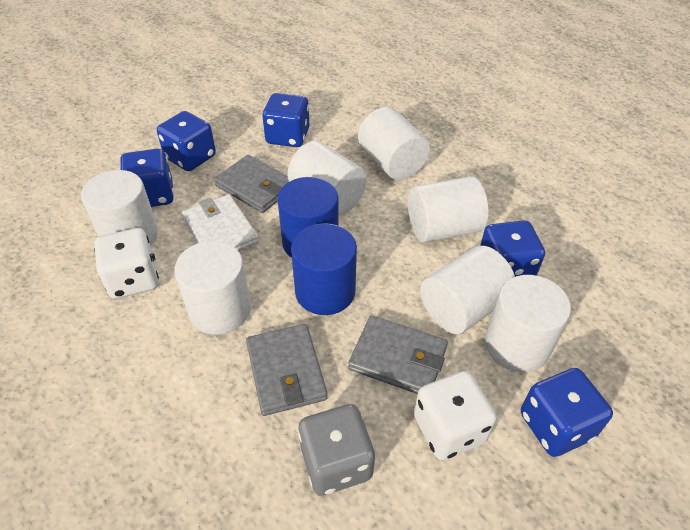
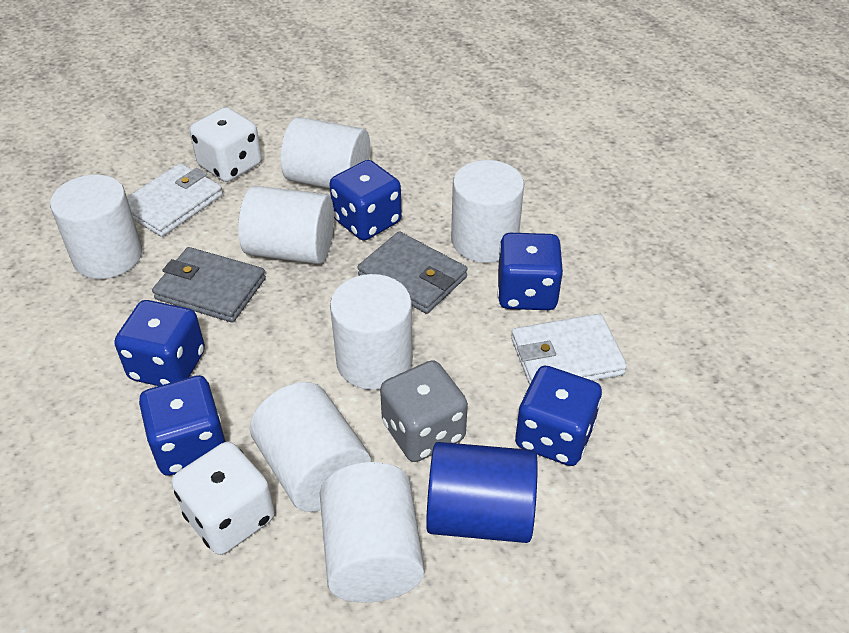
blue cylinder: [277,177,338,258] [291,223,357,315] = 2 -> [426,442,538,543] = 1
grey wallet: [214,155,289,213] [246,324,327,416] [348,315,448,394] = 3 -> [152,247,266,322] [358,231,468,314] = 2
white wallet: [182,194,259,251] = 1 -> [127,163,223,237] [511,314,627,385] = 2

